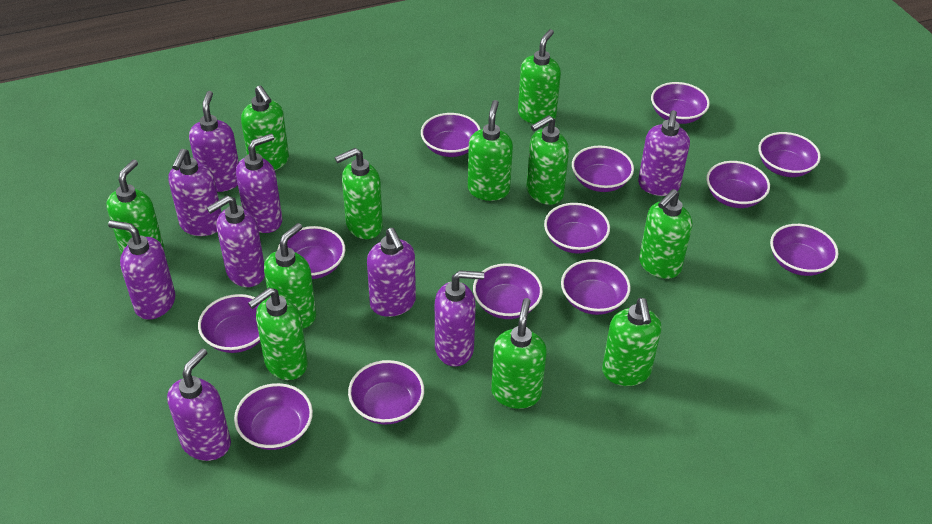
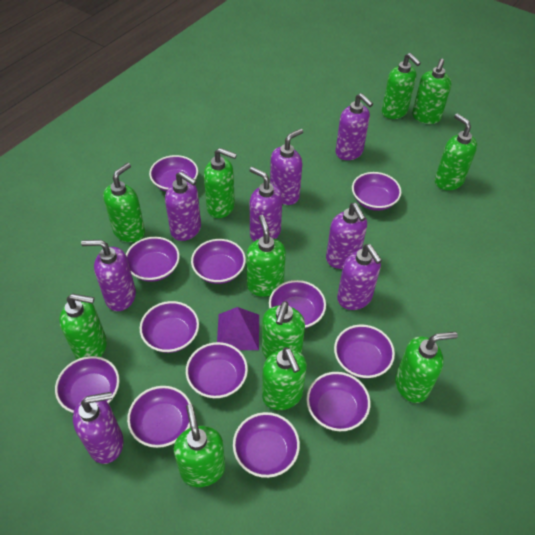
purple bowl: [198,294,260,353] [234,383,313,450] [277,226,345,279] [348,360,424,424] [421,113,481,157] [473,263,543,319] [544,203,610,254] [561,259,631,315] [572,146,634,192] [651,82,710,124] [706,161,770,208] [758,132,821,177] [770,224,839,276] = 13 -> [55,356,120,413] [126,237,180,282] [127,386,191,448] [140,301,199,353] [149,155,198,192] [186,342,248,398] [191,239,246,284] [233,412,300,478] [269,280,326,328] [306,372,371,431] [334,325,395,378] [352,172,401,211] = 12
purple pyramid: none = 0 -> [217,307,259,350] = 1
purple soap dispenser: [108,220,175,320] [167,348,231,461] [169,149,221,236] [189,91,239,192] [207,196,265,287] [236,134,282,233] [367,228,416,317] [435,270,484,367] [638,110,690,196] = 9 -> [73,392,124,464] [81,240,136,311] [165,171,201,241] [250,167,283,242] [270,129,303,205] [326,203,367,269] [335,93,373,160] [337,244,382,310] = 8

